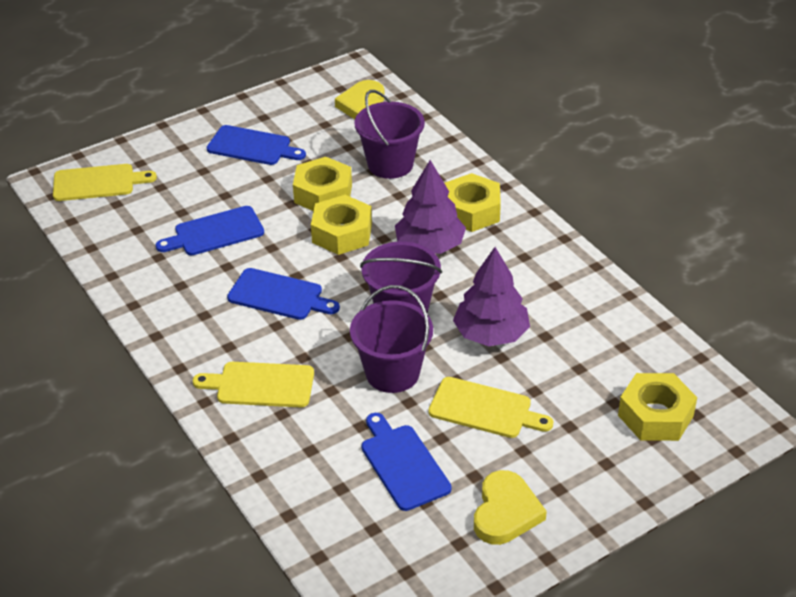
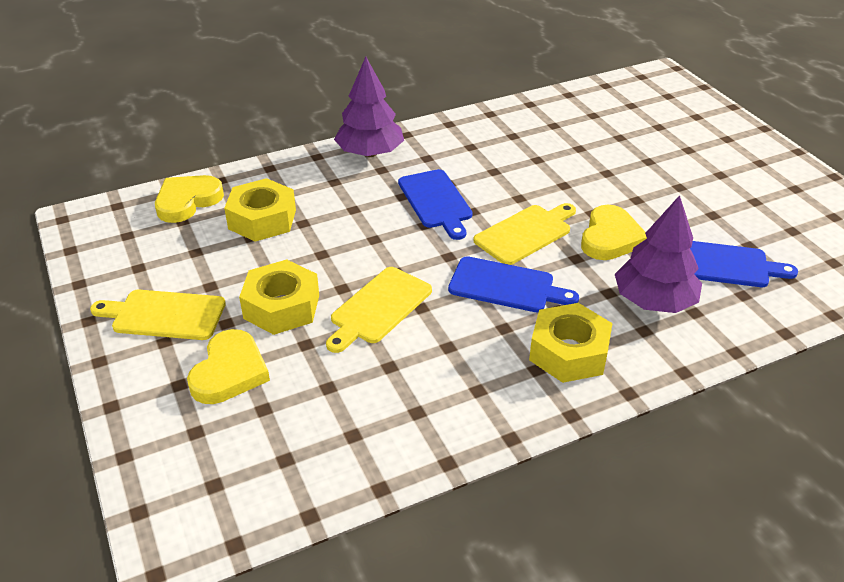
blue cutting board: [155,206,264,255] [206,125,306,165] [227,268,340,320] [362,413,452,511] = 4 -> [398,169,473,240] [448,256,579,312] [690,241,798,287] = 3
purple bucket: [350,285,433,393] [354,90,425,179] [360,242,442,313] = 3 -> none = 0
yellow heart: [335,80,385,119] [474,470,547,545] = 2 -> [155,175,224,223] [187,329,270,404] [581,205,647,260] = 3
yellow nut: [293,157,352,211] [311,195,372,255] [444,173,501,232] [618,373,697,441] = 4 -> [224,178,296,242] [239,259,319,335] [529,303,613,383] = 3

